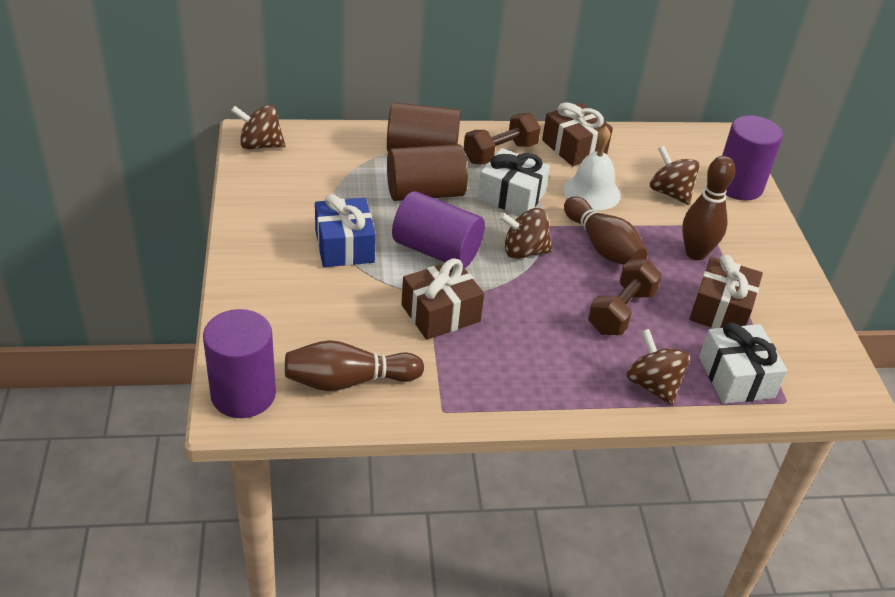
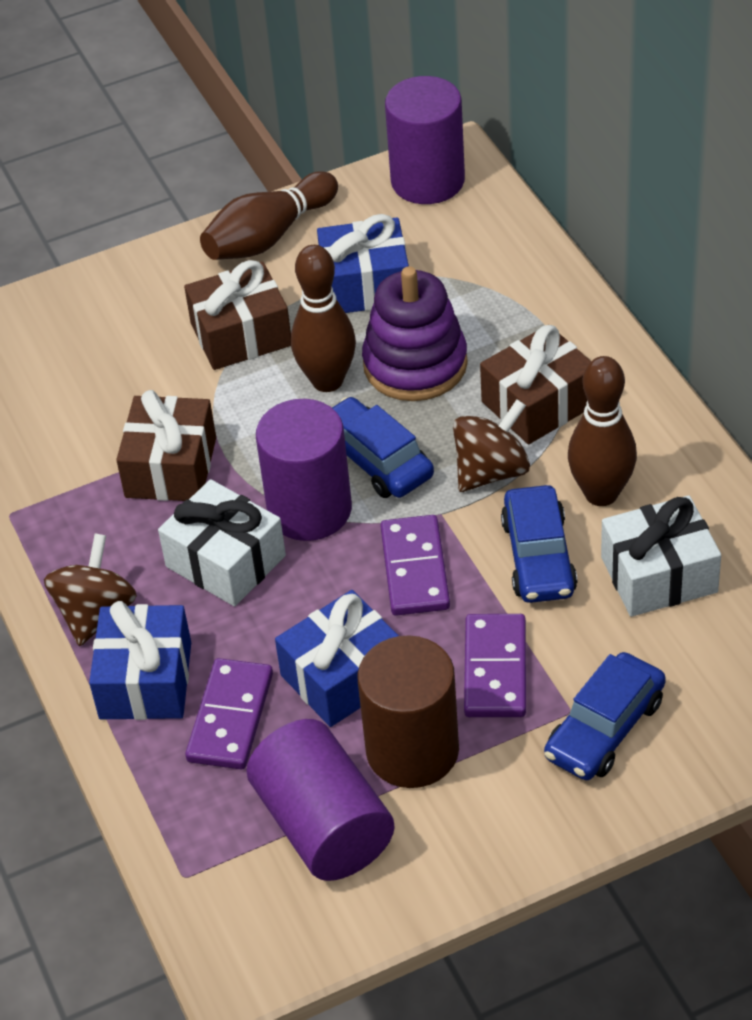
blue car: none = 0 -> [332,397,434,498] [501,485,577,603] [544,652,666,780] = 3
blue gift: [315,194,376,267] = 1 -> [89,601,191,720] [275,590,399,727] [317,214,409,313] = 3
brown cylinder: [387,103,461,151] [387,144,468,201] = 2 -> [357,635,459,788] = 1
brown dumbbell: [464,113,541,164] [588,259,662,335] = 2 -> none = 0
brown spinning top: [231,105,285,150] [499,208,553,259] [627,329,690,406] [650,146,700,205] = 4 -> [44,534,137,646] [453,399,530,492] = 2
purple domino: none = 0 -> [185,658,273,769] [380,515,450,616] [464,614,526,717] = 3
purple stacking toy: none = 0 -> [362,267,468,401] = 1
white bell: [563,126,621,210] = 1 -> none = 0

